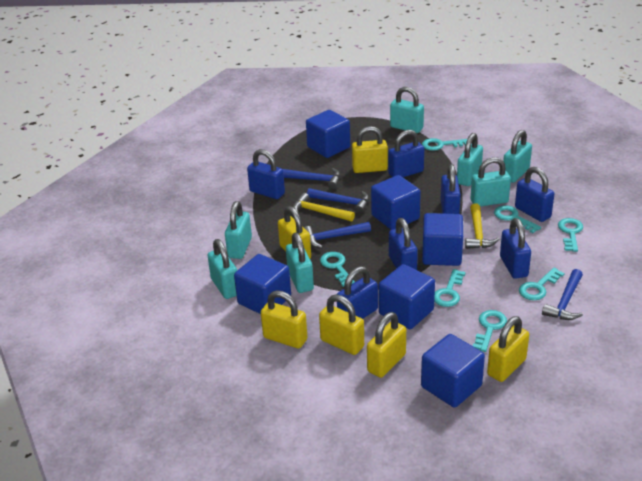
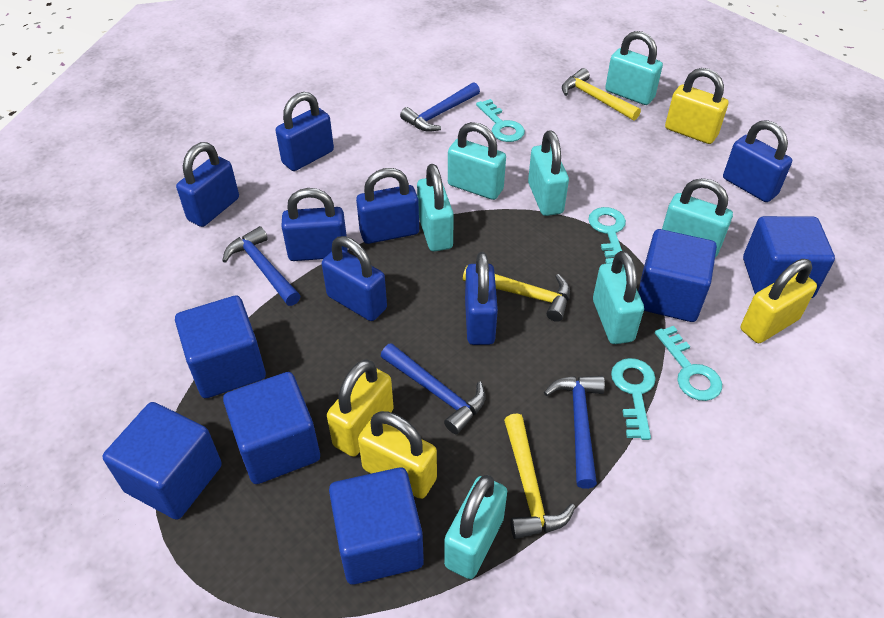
turquoise key: [320,252,355,287] [422,138,467,151] [434,269,465,307] [473,310,507,352] [494,205,541,233] [519,268,564,300] [558,218,583,252] = 7 -> [476,99,525,142] [588,207,626,263] [611,358,656,440] [655,326,722,401] = 4
yellow hammer: [293,193,355,222] [465,203,500,249] = 2 -> [463,265,570,322] [504,413,575,539] [562,68,641,121] = 3
yellow padlock: [261,290,307,349] [278,206,311,259] [319,294,364,355] [352,126,388,173] [367,312,406,378] [487,316,529,382] = 6 -> [327,359,394,457] [358,411,437,499] [665,68,728,144] [741,259,817,343] = 4

